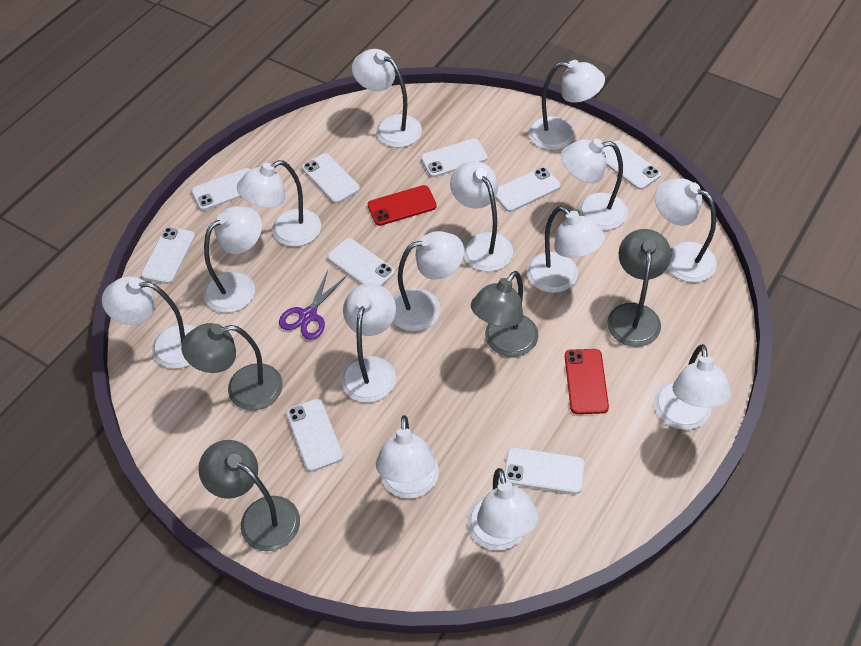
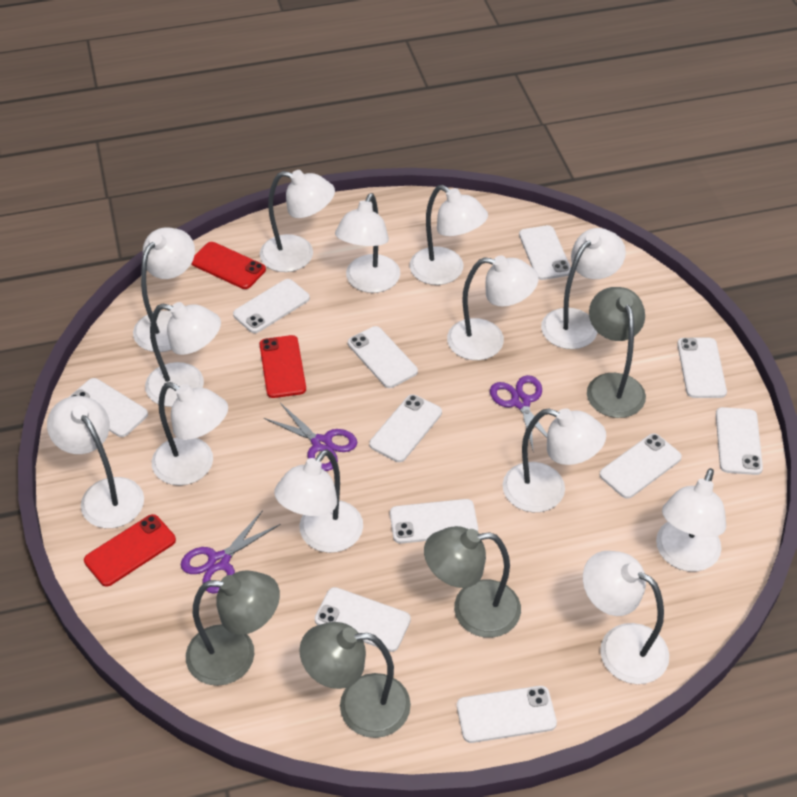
purple scissors: [279,271,346,340] = 1 -> [181,510,280,594] [264,403,357,471] [490,375,547,450] = 3
red phone: [368,185,437,226] [565,349,609,414] = 2 -> [84,514,176,587] [191,242,266,289] [259,335,306,398] = 3
white lamp: [102,276,196,369] [204,206,262,313] [237,160,321,247] [341,283,396,403] [352,49,422,148] [376,415,439,499] [393,231,464,331] [450,161,513,272] [467,468,539,550] [527,206,605,293] [528,60,605,150] [561,138,628,230] [654,344,732,430] [655,178,717,282] = 14 -> [47,396,144,528] [133,227,195,352] [145,302,221,407] [152,382,228,485] [260,170,335,272] [274,449,363,553] [335,193,400,293] [409,185,488,285] [447,255,538,360] [503,408,606,512] [541,228,626,349] [583,551,669,684] [656,468,726,572] = 13
white phone: [141,227,195,284] [191,168,251,211] [286,399,343,472] [302,153,360,203] [327,238,395,286] [421,138,488,177] [495,167,561,212] [504,447,585,494] [603,141,661,190] = 9 -> [69,378,148,437] [233,279,310,333] [315,587,411,652] [348,326,418,388] [369,394,442,462] [390,499,478,544] [457,686,557,743] [519,225,571,280] [600,433,682,499] [677,338,727,398] [716,407,763,475] = 11

